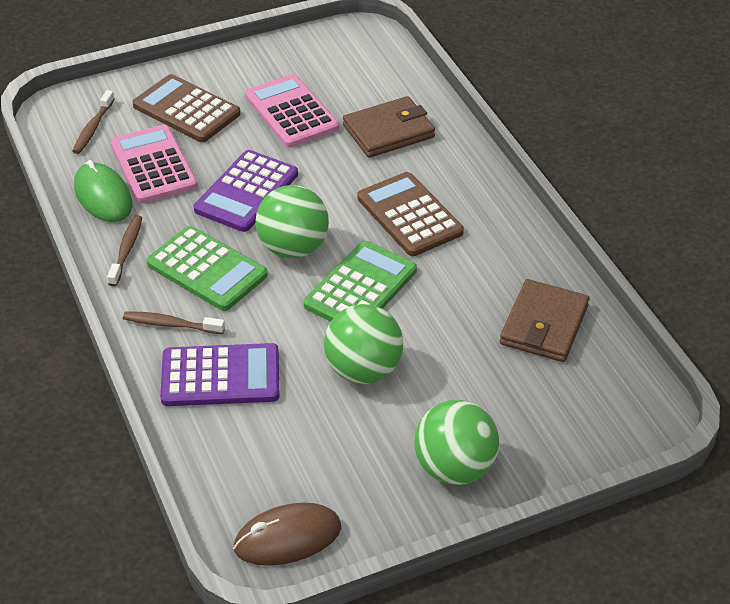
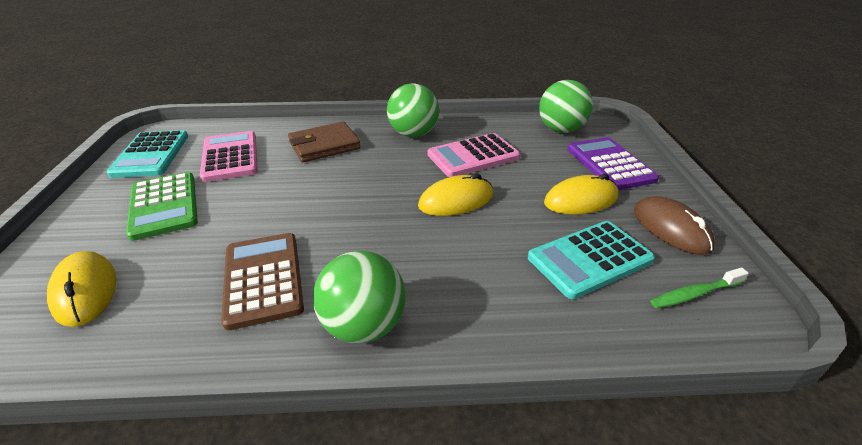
brown calculator: [133,74,240,142] [357,172,464,256] = 2 -> [221,233,304,330] = 1
brown toothbrush: [72,90,114,154] [107,215,142,286] [123,311,225,334] = 3 -> none = 0
brown wallet: [343,96,435,158] [500,279,589,362] = 2 -> [288,122,361,162] = 1
green calculator: [146,226,268,311] [304,241,417,322] = 2 -> [126,172,198,241] = 1
green mouse: [74,160,132,222] = 1 -> none = 0
green toothbrush: none = 0 -> [650,268,749,308] = 1
purple calculator: [160,343,279,406] [194,150,298,232] = 2 -> [568,137,659,190] = 1
turquoise calculator: none = 0 -> [106,130,188,178] [528,221,655,299] = 2
yellow mouse: none = 0 -> [47,251,117,327] [418,173,493,216] [544,174,618,215] = 3

